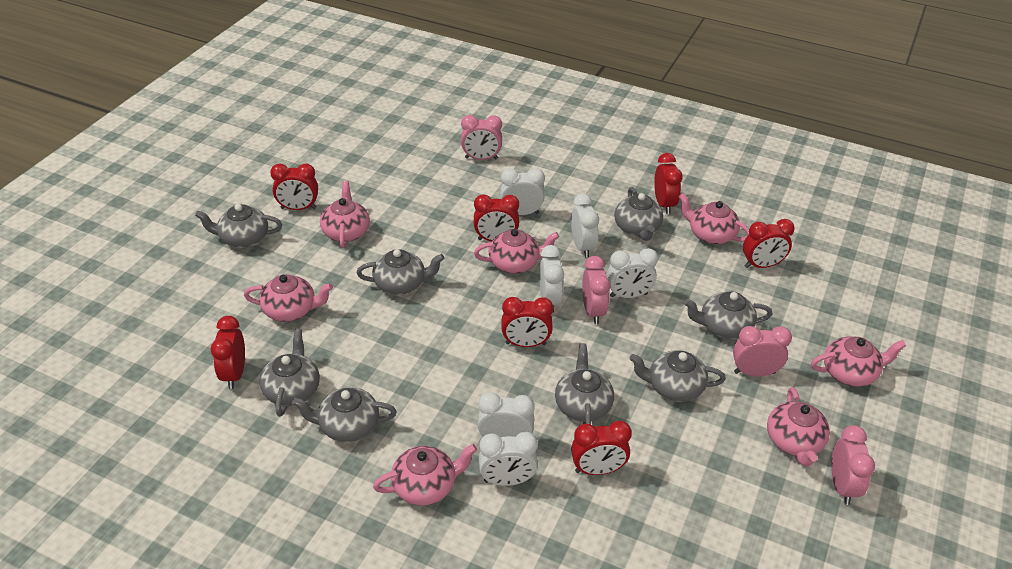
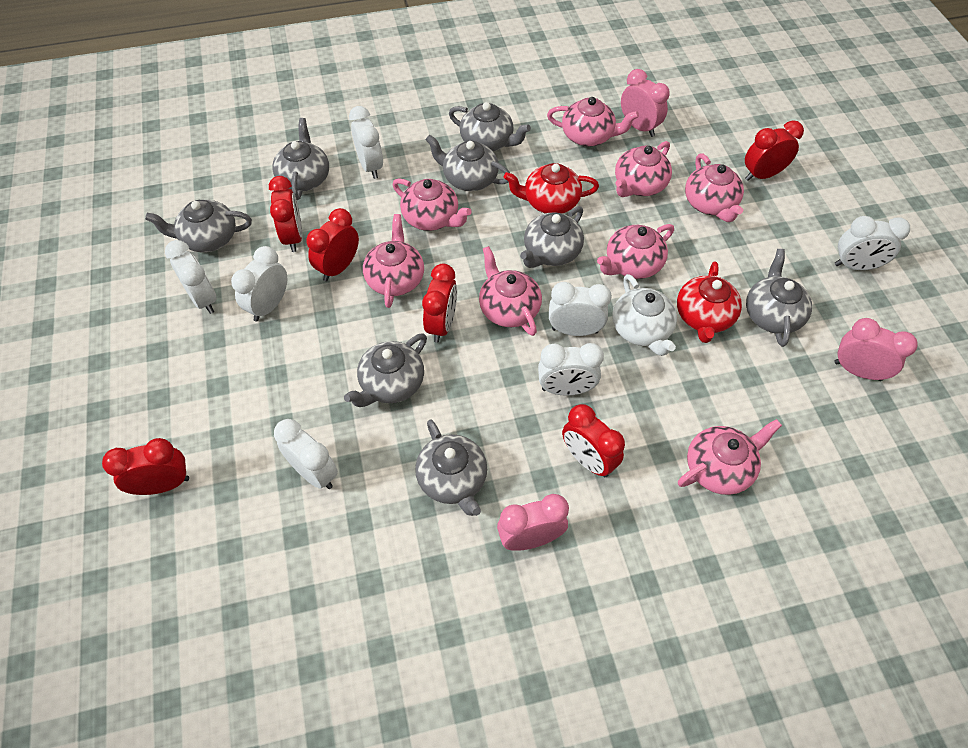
pink clock: [461,115,502,160] [582,256,610,324] [733,326,792,377] [831,425,875,505] = 4 -> [497,494,569,551] [621,69,670,137] [834,318,918,381] = 3
pink teapot: [244,274,333,322] [320,181,370,248] [373,444,477,505] [474,229,559,274] [678,193,749,244] [767,387,830,467] [811,337,906,387] = 7 -> [363,214,424,308] [393,178,472,231] [479,246,542,336] [547,97,639,146] [597,224,674,279] [615,141,672,197] [678,419,782,495] [685,154,744,222] = 8
red clock: [211,316,245,389] [270,164,318,210] [474,194,519,241] [501,297,553,347] [571,421,632,475] [654,153,683,214] [743,219,795,268] = 7 -> [102,438,189,495] [269,176,302,252] [306,208,359,281] [422,264,457,343] [562,404,625,477] [745,120,804,181] = 6
red teapot: none = 0 -> [504,163,599,214] [677,261,742,343] = 2
white clock: [477,392,535,437] [479,432,538,486] [500,169,545,215] [540,245,564,313] [571,194,599,258] [607,248,658,298] = 6 -> [165,240,217,314] [231,246,287,321] [274,419,338,489] [349,106,383,179] [538,343,604,396] [549,282,612,336] [835,216,910,270] = 7
white teapot: none = 0 -> [612,274,677,356] = 1

